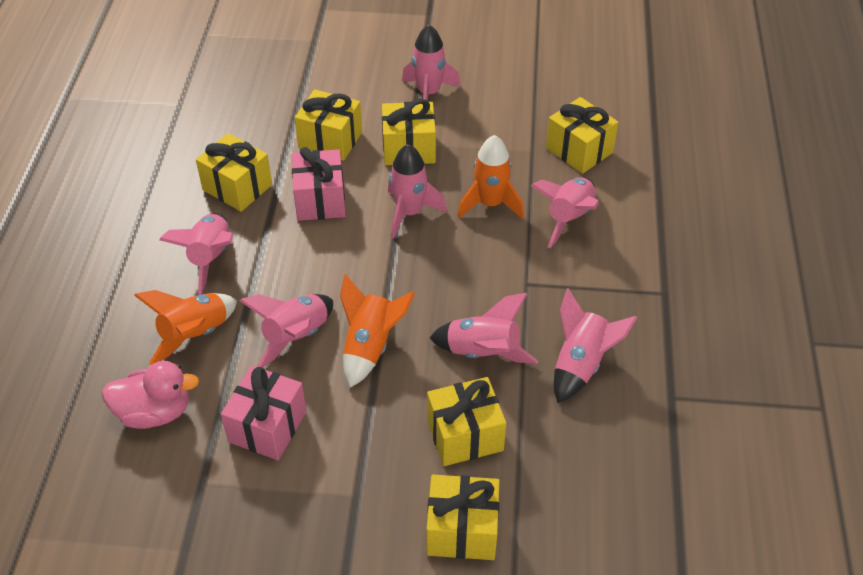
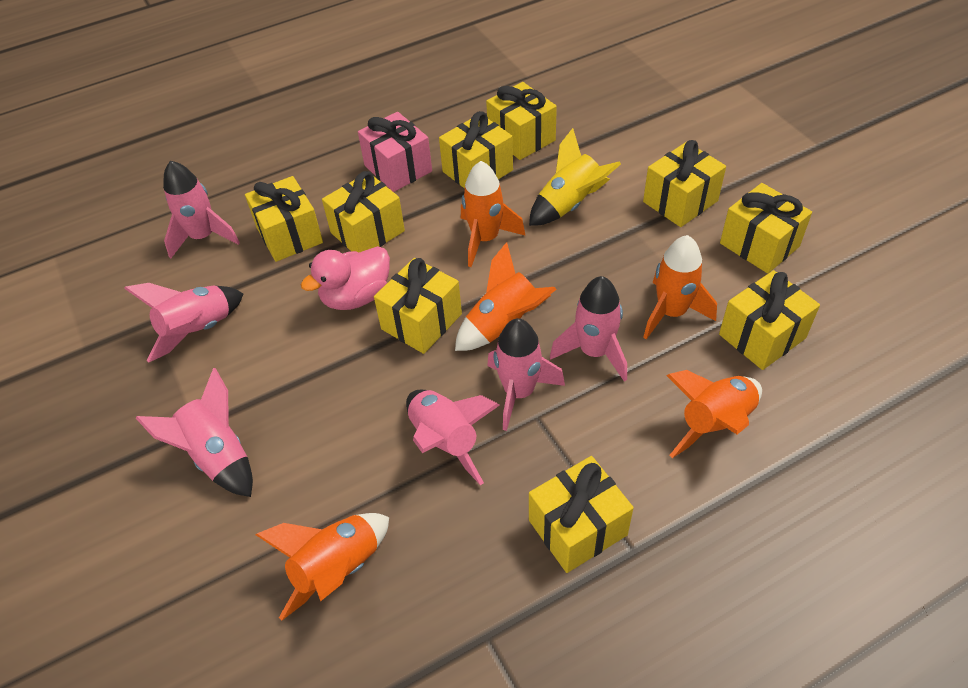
orange rocket: [134,290,237,365] [340,274,415,388] [458,135,524,219] = 3 -> [255,513,389,620] [455,242,557,351] [461,161,526,267] [643,235,717,339] [666,370,762,458] = 5
pink gift: [221,366,306,460] [292,147,346,221] = 2 -> [358,112,432,192] = 1
pink rocket: [159,213,234,295] [239,294,333,368] [388,144,447,238] [402,25,461,101] [429,293,538,364] [531,177,599,248] [554,288,637,403] = 7 -> [124,283,243,363] [136,368,253,497] [163,161,240,259] [406,390,500,485] [487,318,565,431] [550,276,627,382] = 6
yellow gift: [196,133,272,212] [295,89,362,161] [382,99,436,165] [426,475,500,560] [427,377,506,466] [546,97,618,174] = 6 -> [245,176,323,262] [322,171,405,253] [374,258,462,354] [439,111,513,189] [486,82,557,160] [529,456,634,573] [643,140,726,227] [719,270,820,370] [720,183,812,273] = 9
yellow rocket: none = 0 -> [529,128,621,226] = 1

